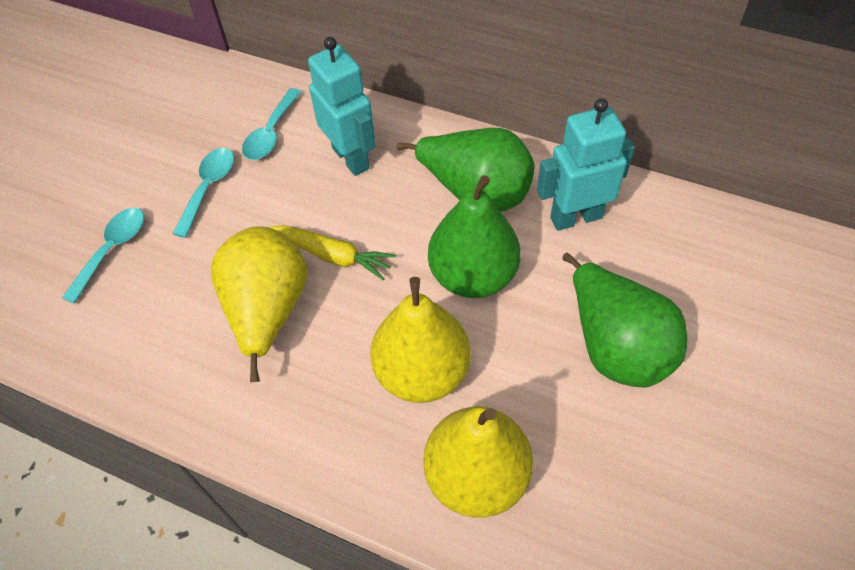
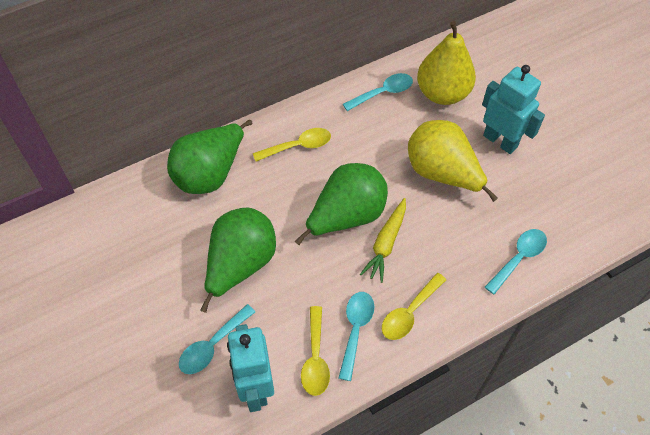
turquoise spoon: [62,208,144,304] [173,148,234,238] [242,88,301,160] = 3 -> [179,304,255,374] [339,292,374,381] [343,73,413,111] [485,229,547,294] = 4
yellow pear: [211,226,307,383] [370,277,471,403] [423,406,533,518] = 3 -> [408,120,498,202] [417,21,476,105] = 2
yellow spoon: none = 0 -> [253,128,331,162] [301,306,330,396] [382,273,446,340] = 3

